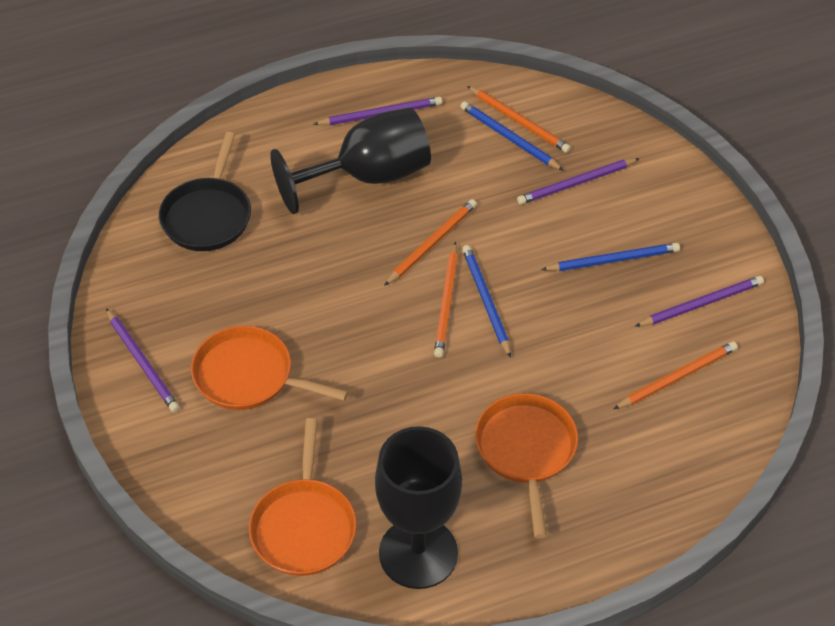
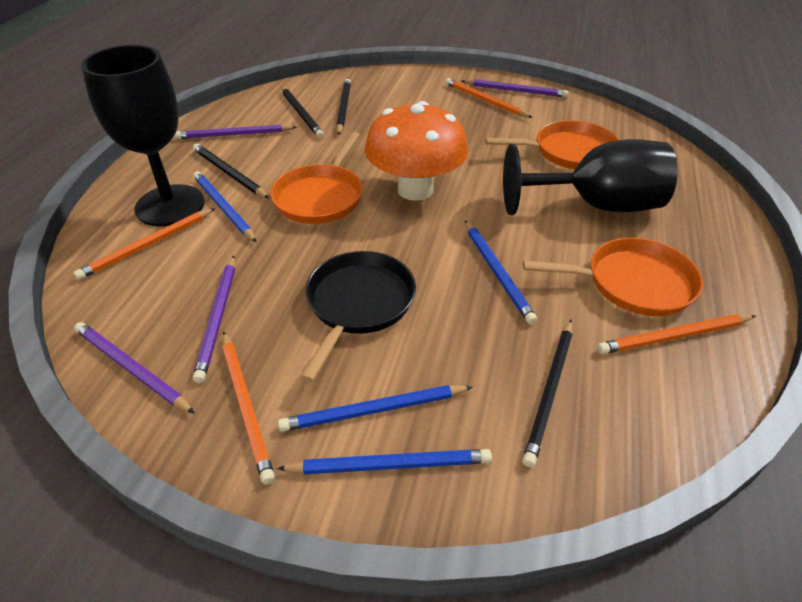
black pencil: none = 0 -> [193,144,269,198] [281,87,324,138] [336,79,351,135] [522,320,572,467] = 4
blue pencil: [460,101,564,171] [462,245,511,358] [541,243,680,271] = 3 -> [193,171,257,242] [277,449,492,475] [278,385,473,432] [465,221,537,324] = 4
orange mushroom: none = 0 -> [365,101,468,201] = 1

